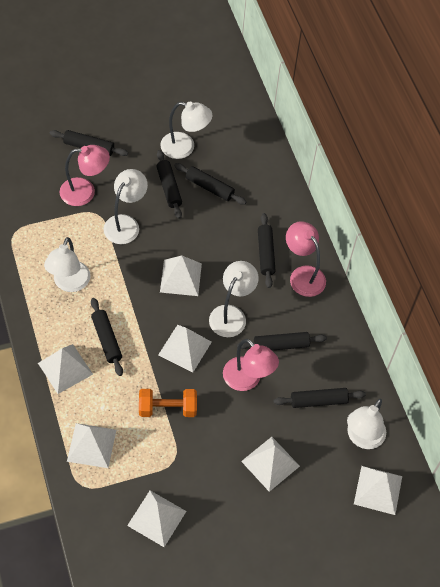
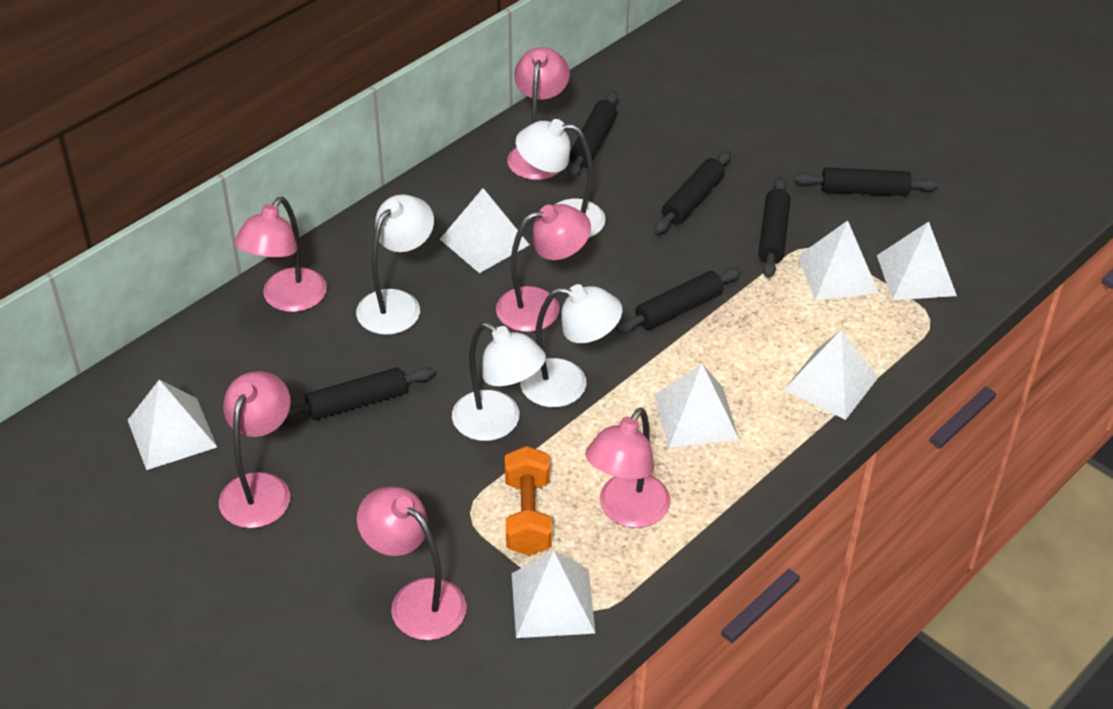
black rolling pin: [49,130,128,156] [91,298,123,376] [156,150,182,219] [174,163,246,205] [237,332,327,351] [258,213,276,288] [273,388,366,408] = 7 -> [285,367,434,421] [568,91,618,178] [615,267,742,333] [654,151,731,233] [758,177,791,278] [794,167,939,196] = 6
pink lamp: [60,145,110,206] [223,339,279,391] [286,221,326,297] = 3 -> [219,371,291,528] [235,197,327,312] [357,487,467,640] [496,204,591,332] [507,47,570,180] [585,408,671,528] = 6
white lamp: [44,237,91,292] [103,169,148,244] [160,102,212,159] [209,261,259,337] [347,399,386,449] = 5 -> [356,194,434,335] [452,322,546,441] [516,119,606,238] [520,284,622,407] = 4

